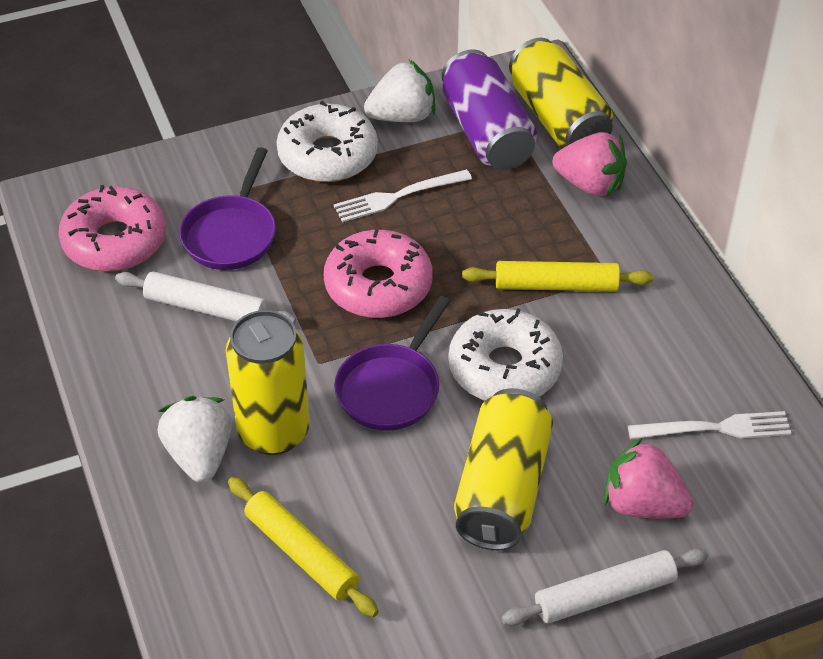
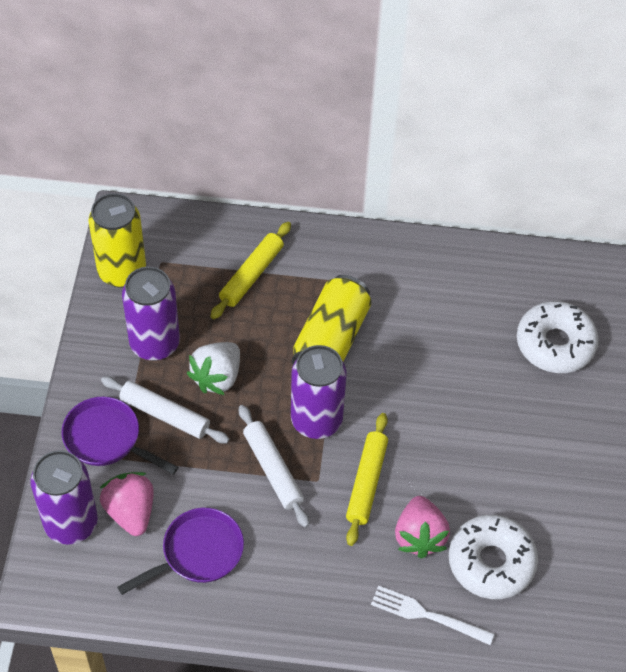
pink donut: [58,185,166,272] [324,229,432,318] = 2 -> none = 0
purple can: [442,50,537,170] = 1 -> [30,450,98,545] [122,267,180,361] [291,345,347,439] = 3
white fork: [334,169,472,222] [628,411,792,439] = 2 -> [371,585,494,645] = 1
white strawberry: [158,396,232,483] [364,60,435,122] = 2 -> [187,342,240,395] = 1
yellow can: [226,310,310,455] [454,388,553,550] [509,38,613,149] = 3 -> [89,193,146,288] [292,275,371,364] = 2

